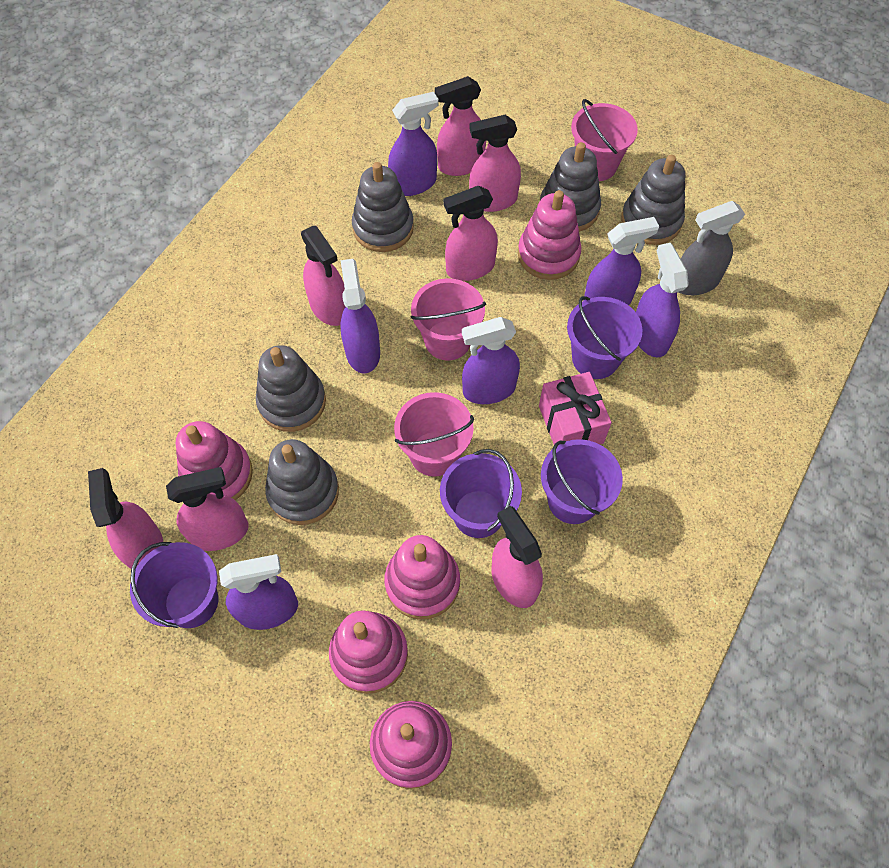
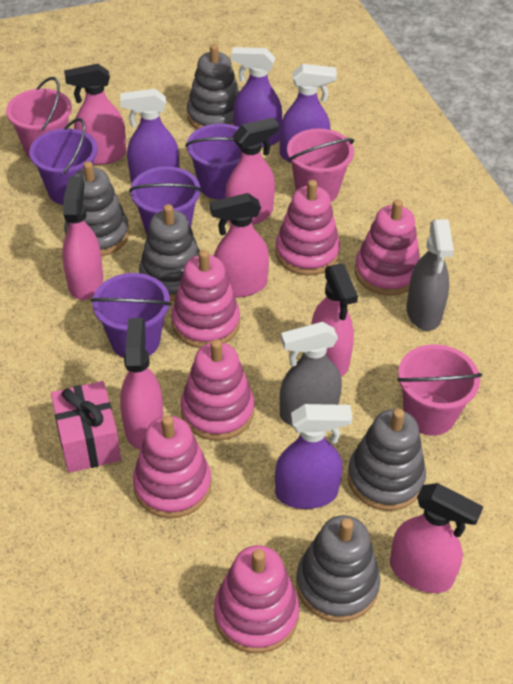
grey spray bottle: [679,201,745,295] = 1 -> [280,322,342,426] [406,219,454,331] = 2
pink stacking toy: [176,421,253,500] [329,611,408,694] [370,701,452,789] [384,535,460,619] [518,190,581,280] = 5 -> [133,415,211,518] [171,250,240,348] [180,339,254,441] [214,545,299,653] [275,180,340,276] [355,199,420,296] = 6
purple spray bottle: [219,554,298,630] [340,259,380,373] [388,92,439,196] [462,317,520,404] [583,217,659,305] [636,243,689,357] = 6 -> [120,89,180,183] [231,47,282,147] [275,404,352,509] [280,64,337,163] = 4

